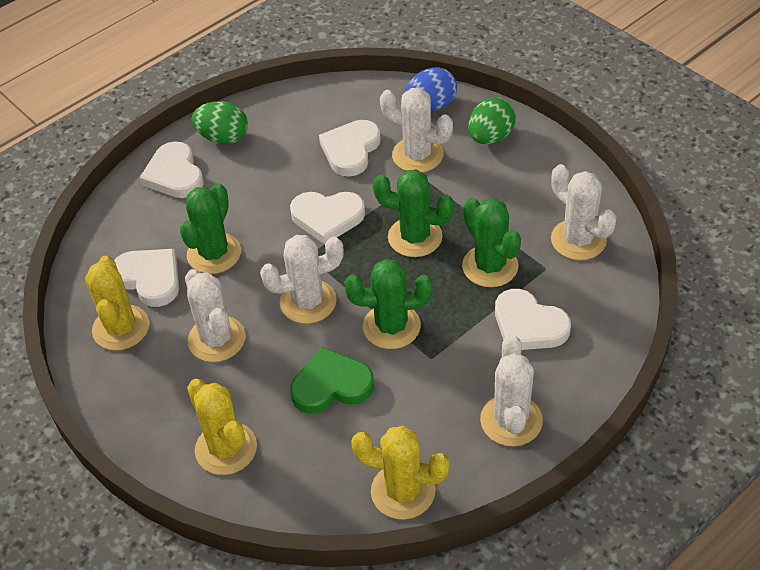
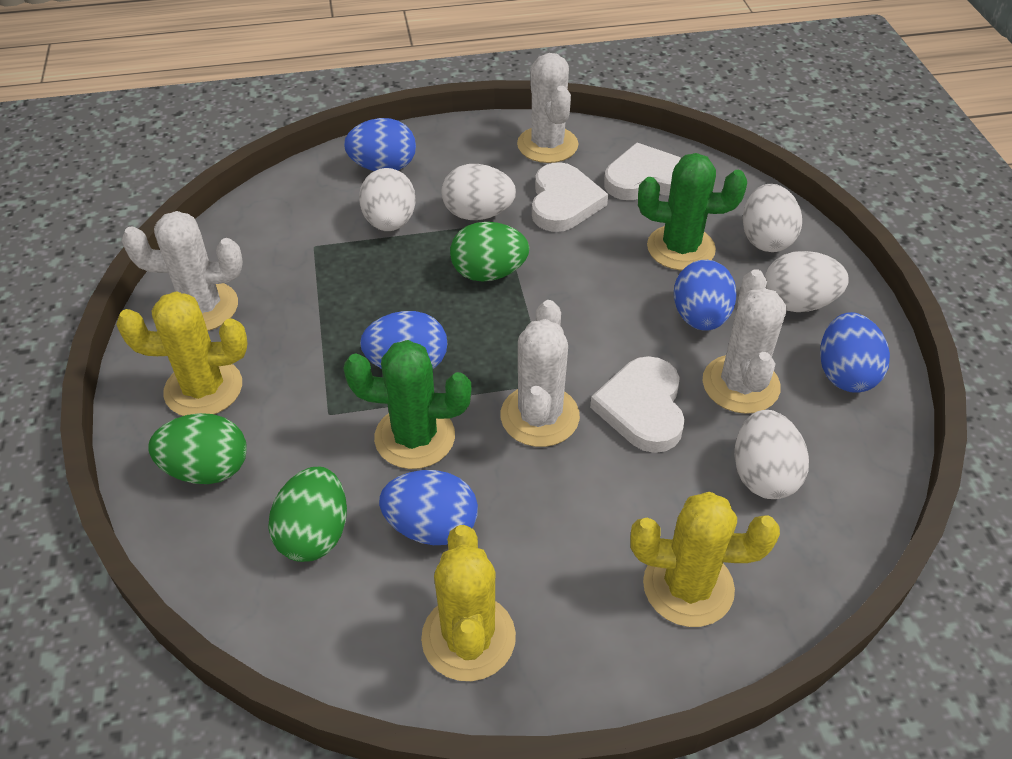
blue egg: [405,67,457,110] = 1 -> [344,118,416,171] [360,311,448,369] [379,470,478,545] [674,260,737,331] [820,312,890,393] = 5
green cactus: [180,183,241,274] [344,259,433,349] [373,169,454,257] [462,198,521,287] = 4 -> [343,340,471,469] [638,153,747,271] = 2
green egg: [192,101,248,144] [468,97,516,144] = 2 -> [148,413,247,484] [268,467,347,562] [450,222,529,282] = 3
green heart: [290,347,374,414] = 1 -> none = 0
white cactus: [185,269,245,362] [260,235,344,324] [380,88,453,172] [480,335,543,446] [551,164,617,260] = 5 -> [122,211,243,331] [500,300,580,447] [517,53,578,163] [703,269,787,414] = 4
white egg: none = 0 -> [359,168,416,231] [442,164,516,220] [735,410,809,499] [742,184,802,252] [765,251,849,312] = 5
white heart: [114,249,179,307] [140,141,204,198] [290,192,365,244] [319,120,381,177] [495,289,571,350] = 5 -> [532,162,608,232] [590,356,685,453] [604,142,681,200] = 3

